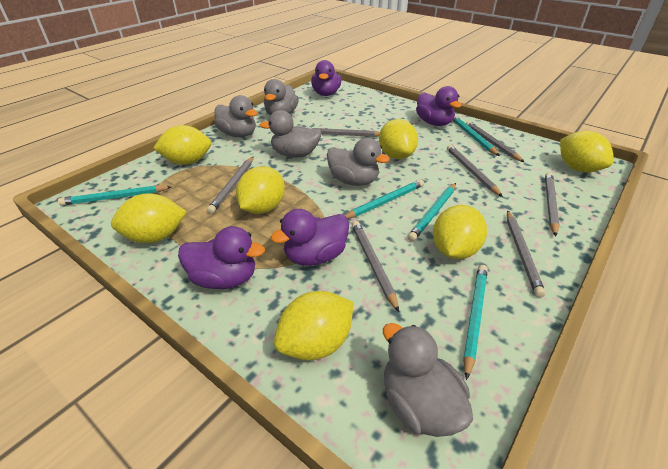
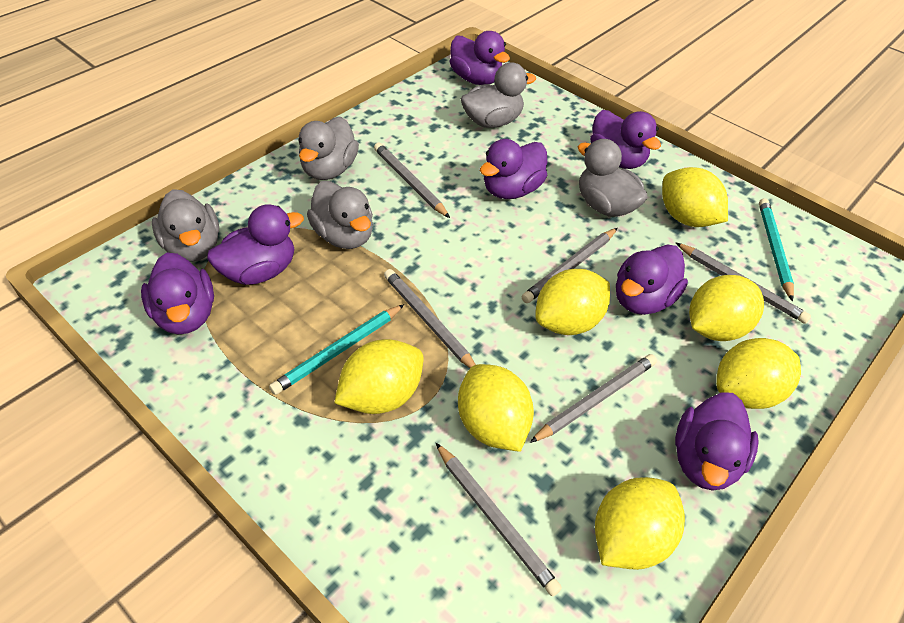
grey pencil: [207,156,254,214] [307,127,380,137] [352,221,399,312] [447,145,503,197] [466,121,524,162] [507,210,546,298] [545,172,559,237] = 7 -> [374,143,450,218] [384,269,476,368] [436,443,562,597] [522,228,618,303] [530,354,657,443] [676,243,811,324] = 6
purple duck: [178,226,265,289] [270,209,349,266] [311,60,341,96] [416,86,462,126] = 4 -> [141,253,214,334] [207,204,304,285] [450,31,510,85] [480,139,547,199] [590,110,661,169] [616,244,688,315] [675,392,759,491] = 7
turquoise pencil: [58,185,171,206] [345,179,424,219] [408,183,456,242] [453,115,500,156] [463,265,488,380] = 5 -> [269,304,404,395] [759,198,794,301] = 2

